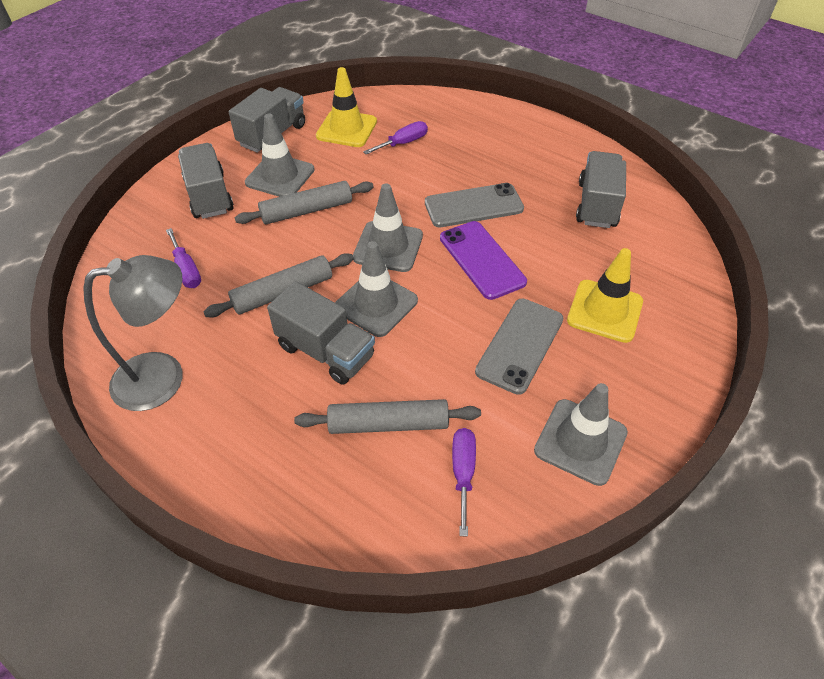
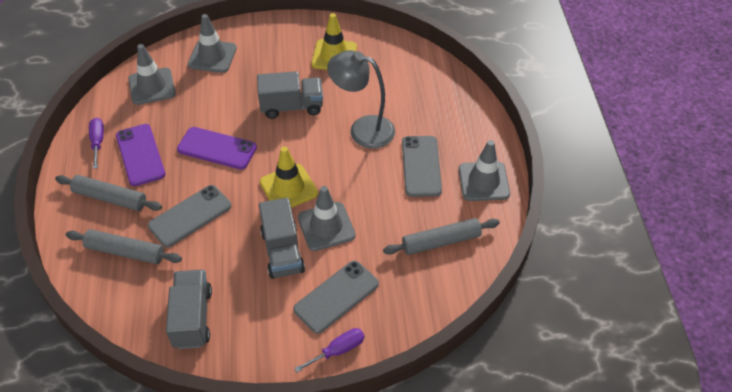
grey phone: [425,183,524,227] [475,299,563,395] = 2 -> [148,185,231,247] [293,261,379,334] [402,136,442,197] = 3
grey truck: [178,143,234,219] [229,87,305,153] [267,281,375,385] [576,151,626,228] = 4 -> [166,270,212,349] [257,71,323,119] [259,198,305,279] = 3
purple phone: [440,221,527,300] = 1 -> [116,124,165,186] [177,127,257,170] = 2
purple screwdriver: [166,228,201,288] [363,121,428,154] [452,428,476,537] = 3 -> [89,118,104,169] [294,328,365,372] = 2

